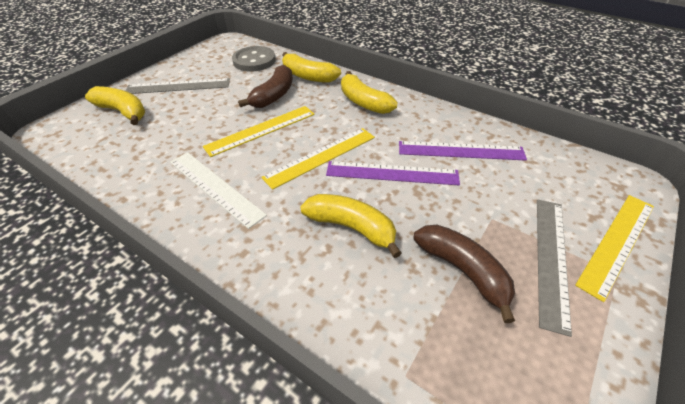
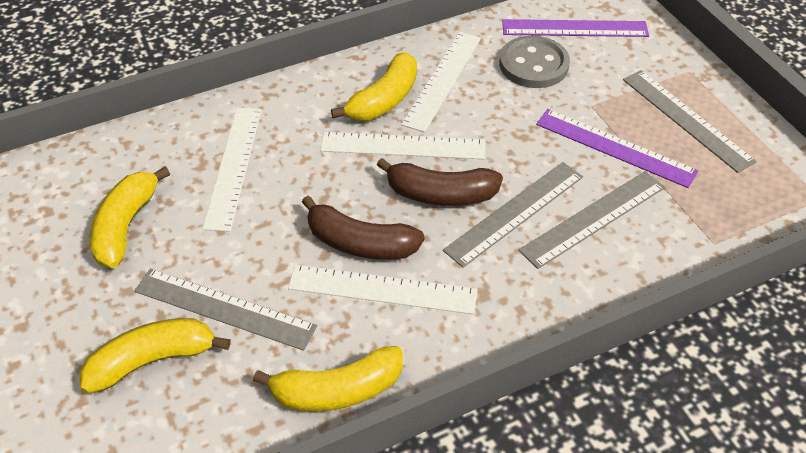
grey ruler: [126,78,230,94] [537,199,572,337] = 2 -> [134,269,317,351] [443,162,583,268] [519,171,665,269] [623,70,757,173] = 4
white ruler: [170,152,267,229] = 1 -> [202,108,262,232] [288,265,478,314] [320,132,485,159] [401,32,481,132] = 4
yellow ruler: [203,106,315,157] [261,128,375,190] [575,195,654,302] = 3 -> none = 0

